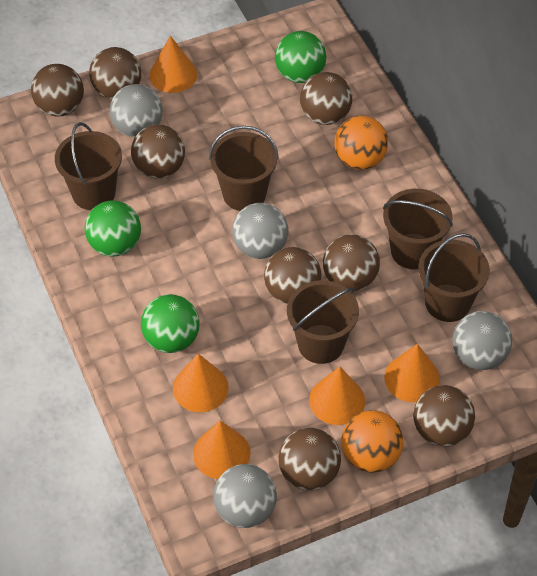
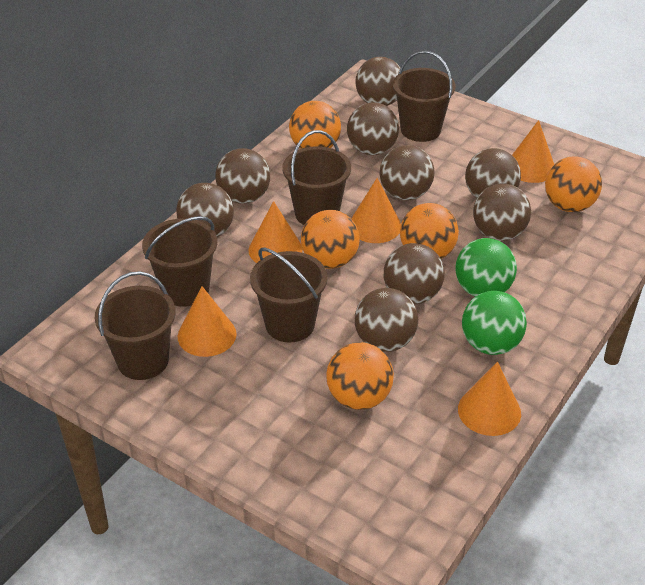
brown ball: [31,64,84,117] [89,47,141,99] [131,124,185,179] [264,247,321,304] [278,428,341,491] [300,72,352,125] [323,234,380,291] [413,385,475,447] = 8 -> [176,183,234,237] [215,148,270,204] [347,102,399,155] [355,288,418,352] [356,57,403,106] [379,145,435,200] [384,243,445,304] [465,148,521,198] [473,183,531,241] = 9
green ball: [85,200,141,257] [141,294,200,353] [275,31,326,83] = 3 -> [455,238,517,297] [462,291,527,355] = 2
grey ball: [110,84,163,137] [213,464,277,528] [232,203,288,259] [453,311,512,370] = 4 -> none = 0
orange ball: [334,116,388,170] [342,410,403,473] = 2 -> [289,101,341,149] [301,210,360,269] [326,342,394,410] [400,203,459,259] [545,156,602,212] = 5

